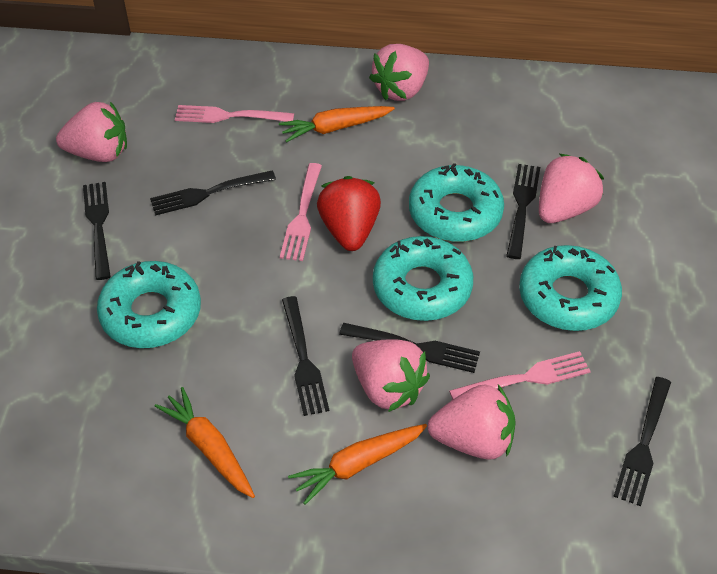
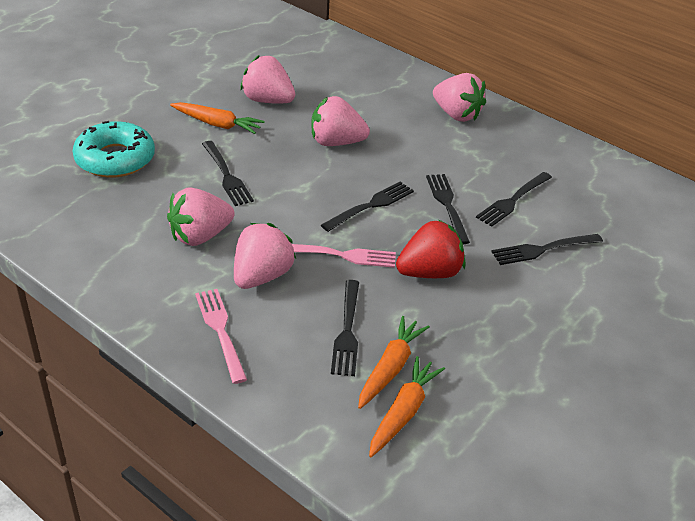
pink fork: [175,105,294,123] [280,163,322,261] [449,351,591,400] = 3 -> [195,289,247,384] [292,244,396,268] = 2
turquoise donut: [97,261,201,348] [373,236,473,321] [409,163,504,242] [519,245,622,331] = 4 -> [73,121,155,178] = 1

